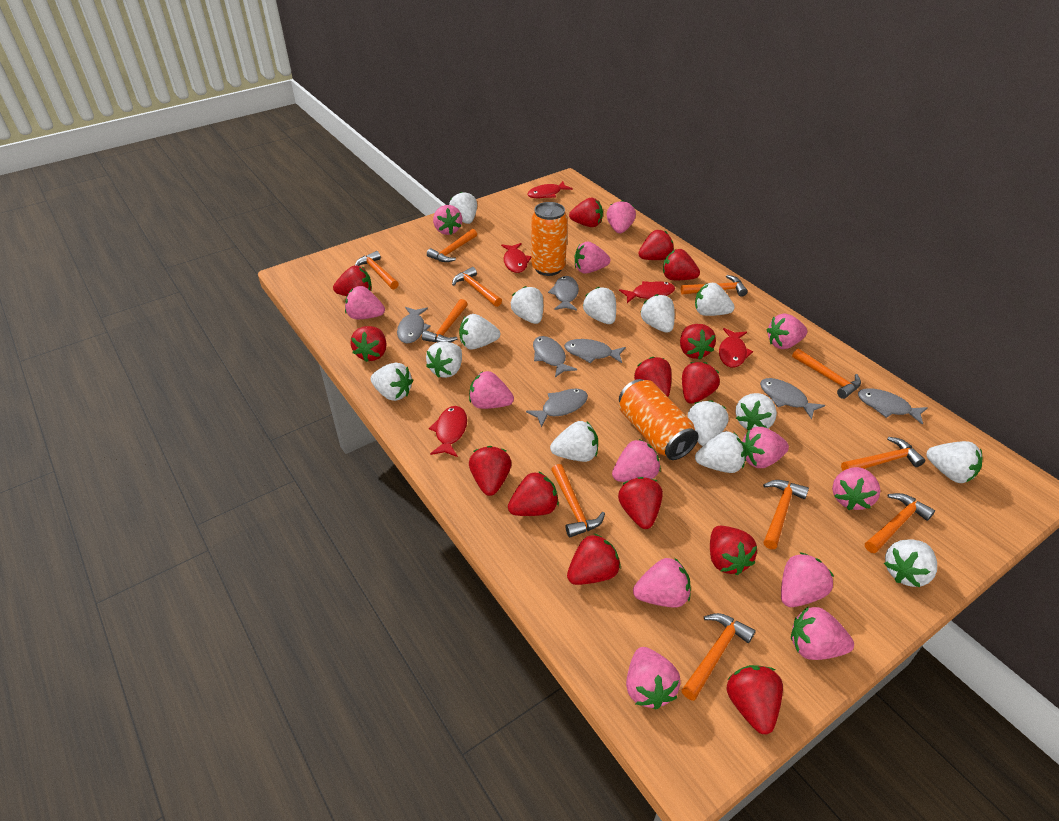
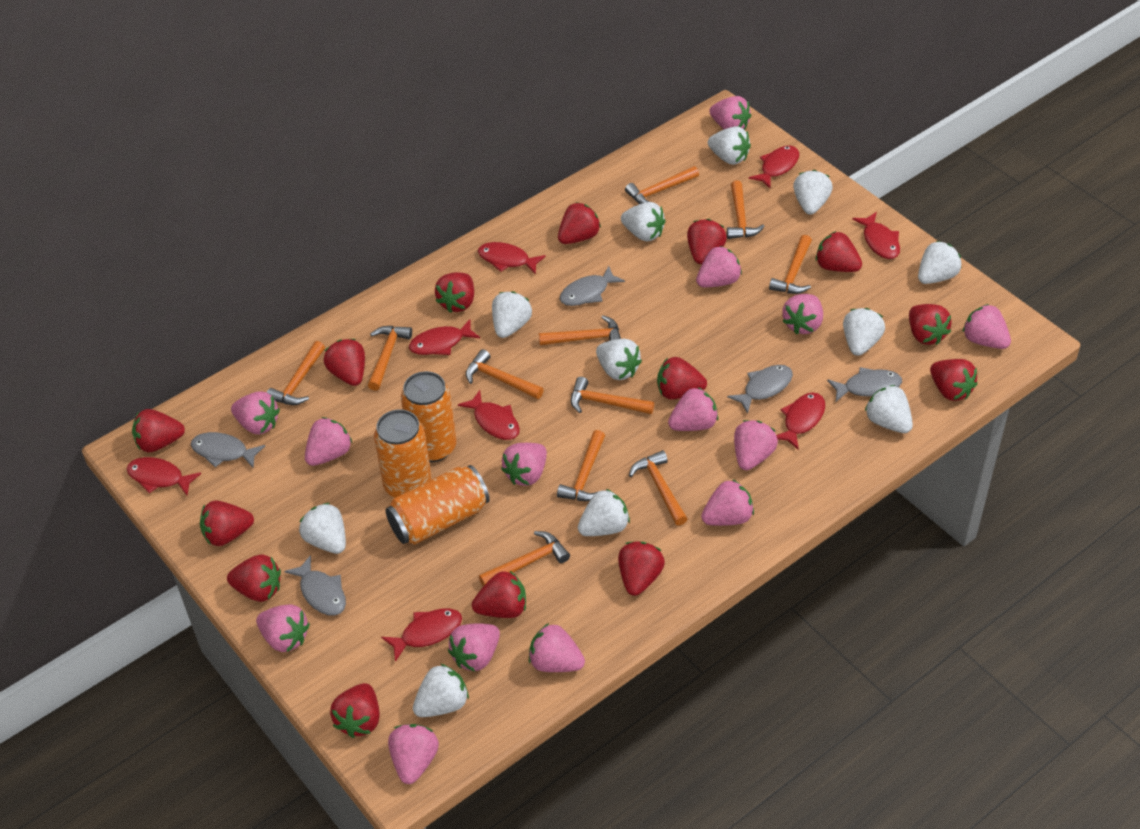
grey fish: [397,307,431,344] [526,389,588,428] [533,336,577,377] [548,276,579,311] [564,339,626,363] [760,378,825,420] [858,388,928,425] = 7 -> [191,432,265,468] [284,555,346,616] [560,266,625,306] [727,365,793,414] [827,367,902,401] = 5
orange can: [531,202,568,276] [619,379,699,460] = 2 -> [374,409,432,498] [386,465,490,545] [401,371,457,462] = 3
pink strawberry: [345,286,385,319] [433,205,462,235] [469,371,514,409] [575,242,610,274] [607,200,636,233] [612,439,661,482] [626,647,681,709] [633,558,691,607] [742,427,789,468] [767,314,807,349] [781,552,834,607] [791,606,854,660] [832,467,880,510] = 13 -> [231,391,280,434] [256,605,310,652] [305,417,352,466] [388,724,439,784] [448,623,500,672] [501,443,547,486] [529,623,585,672] [668,387,718,431] [696,246,742,287] [701,479,754,526] [709,96,751,130] [734,420,778,470] [782,294,823,335] [963,304,1011,349] = 14
red fish: [429,406,467,457] [501,243,531,273] [528,181,573,198] [619,281,675,303] [719,328,753,368] = 5 -> [127,457,201,495] [381,608,462,662] [409,319,480,355] [458,390,520,440] [478,242,546,274] [749,146,799,189] [776,393,825,450] [852,212,900,259] = 8
white strawberry: [371,363,413,401] [426,342,462,378] [449,191,477,224] [459,314,500,350] [511,286,543,324] [550,421,598,462] [583,287,616,324] [640,294,675,333] [688,400,729,446] [695,283,735,316] [695,431,745,473] [735,393,777,430] [884,539,937,587] [926,441,982,483] = 14 -> [299,503,346,554] [413,664,469,717] [492,291,532,338] [578,489,630,536] [596,339,642,380] [621,202,666,241] [708,126,751,165] [793,170,833,215] [843,308,885,356] [865,385,913,433] [918,241,962,284] = 11

